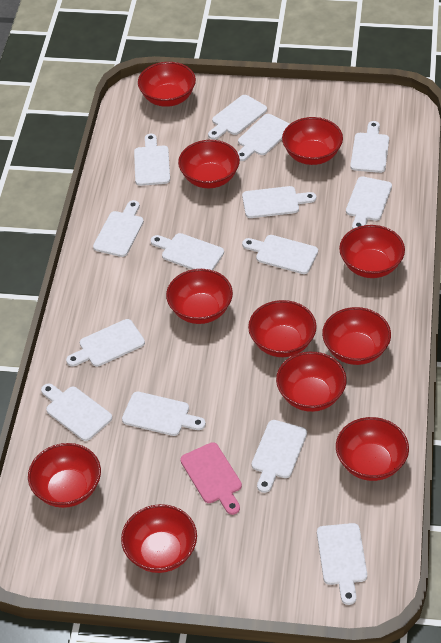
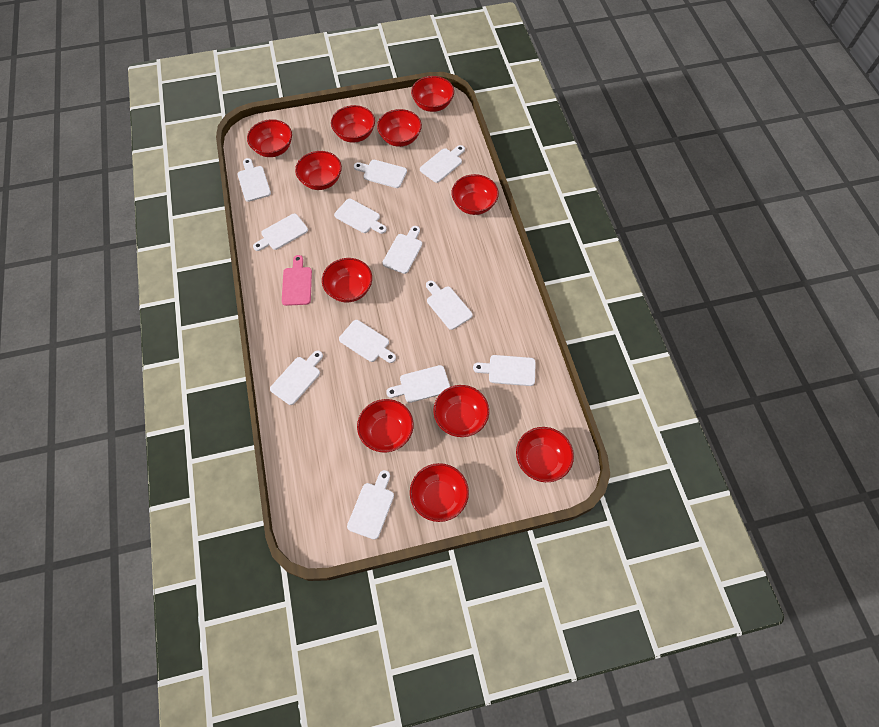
white cutting board: [41,383,112,441] [66,319,145,367] [93,200,144,257] [122,392,206,436] [134,134,170,186] [151,233,224,270] [208,95,267,140] [237,114,290,161] [242,186,316,218] [242,235,318,274] [252,420,307,493] [317,523,367,605] [346,176,392,229] [350,121,389,173] = 14 -> [238,158,271,202] [253,214,308,251] [270,350,323,405] [334,199,387,234] [339,320,396,363] [347,470,394,540] [354,160,407,188] [382,226,422,274] [386,365,450,403] [420,145,465,183] [426,280,473,330] [473,355,536,386] = 12

